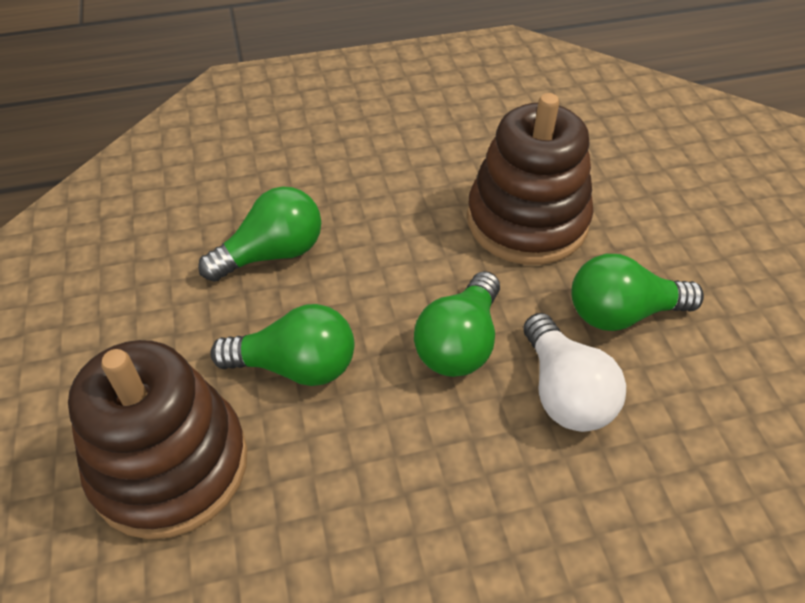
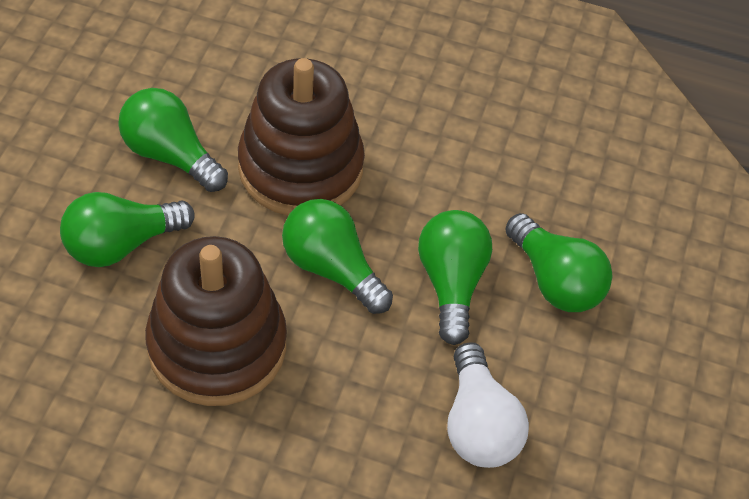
green light bulb: [198,186,321,282] [210,304,354,386] [414,271,500,377] [571,254,704,331] = 4 -> [60,192,195,267] [118,88,228,192] [282,199,393,314] [418,210,492,345] [505,213,612,312] = 5

